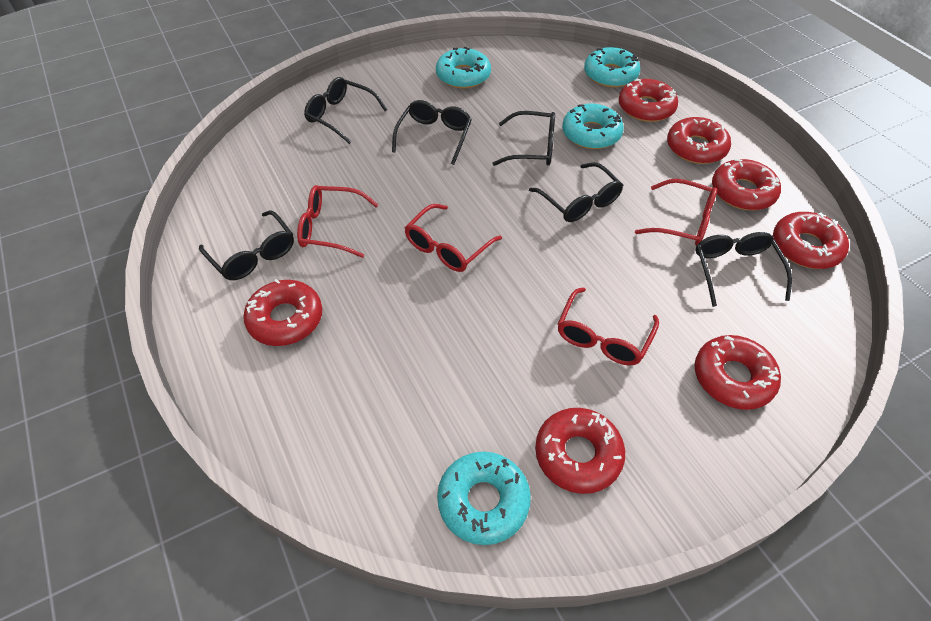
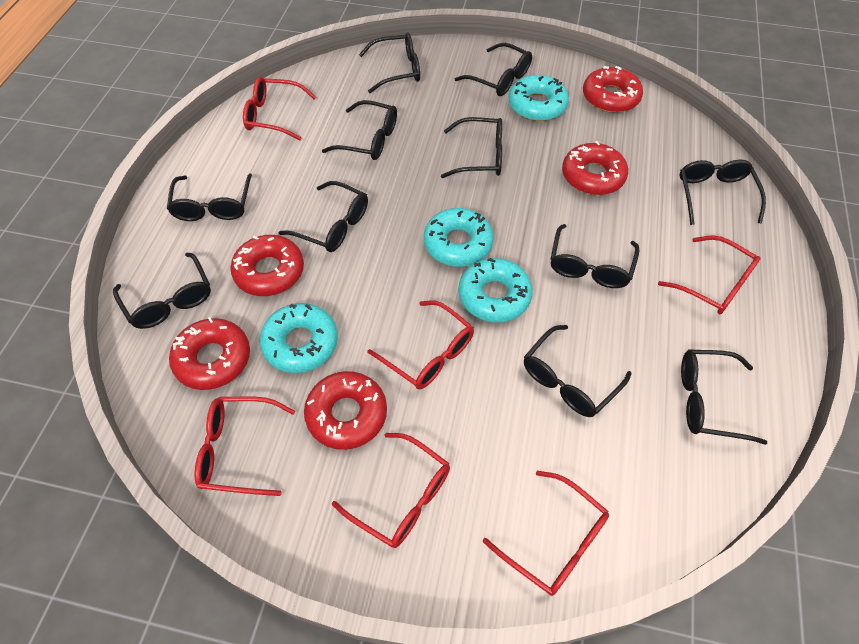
black glasses: [199,210,294,280] [304,77,387,144] [392,100,472,165] [492,111,555,166] [529,162,623,222] [695,232,792,307] = 6 -> [113,253,211,329] [167,173,252,221] [278,181,368,252] [322,100,397,160] [359,32,420,93] [441,117,502,178] [455,43,532,96] [524,325,632,417] [551,224,640,288] [679,160,766,225] [681,349,767,445] = 11
red donut: [243,279,322,346] [535,408,625,494] [619,79,678,122] [667,117,731,164] [694,335,781,410] [712,159,781,210] [773,212,849,269] = 7 -> [169,317,250,390] [230,235,304,296] [304,371,387,450] [562,141,628,195] [583,66,643,113] = 5
red glasses: [297,185,378,258] [405,204,502,272] [558,287,659,365] [635,179,717,245] = 4 -> [195,397,295,496] [243,77,316,140] [332,433,450,548] [367,300,474,389] [483,471,609,596] [658,235,761,314] = 6

